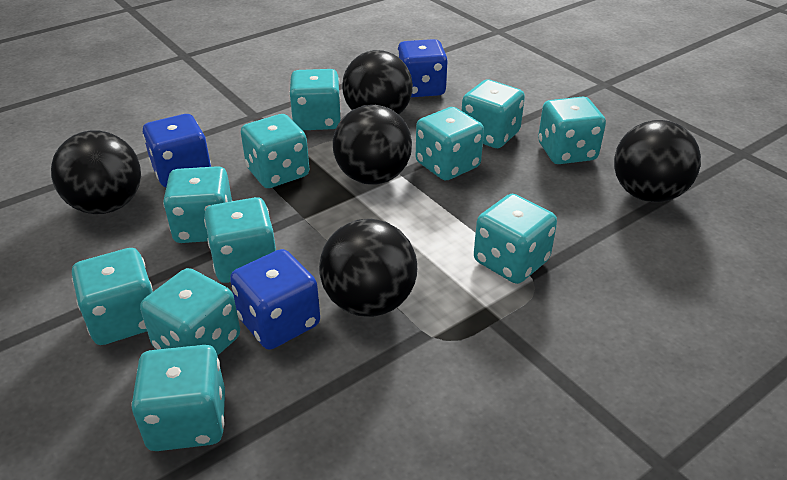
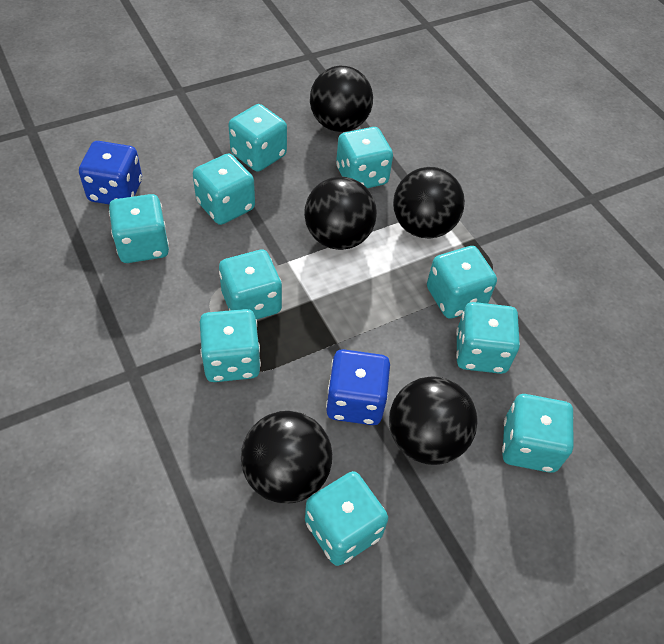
blue dice: [143,114,211,187] [230,249,320,349] [397,39,448,97] = 3 -> [79,141,142,205] [326,349,390,425] = 2
turquoise dice: [72,248,153,345] [131,345,225,451] [140,268,240,356] [163,166,232,243] [204,197,276,283] [241,114,309,188] [289,69,341,130] [416,107,484,181] [462,80,525,148] [474,194,557,284] [538,96,606,164] = 11 -> [109,194,169,263] [193,154,255,225] [200,309,261,382] [219,249,282,319] [228,104,287,172] [305,471,388,566] [336,127,393,188] [427,246,497,319] [456,302,520,374] [502,394,574,473] = 10

